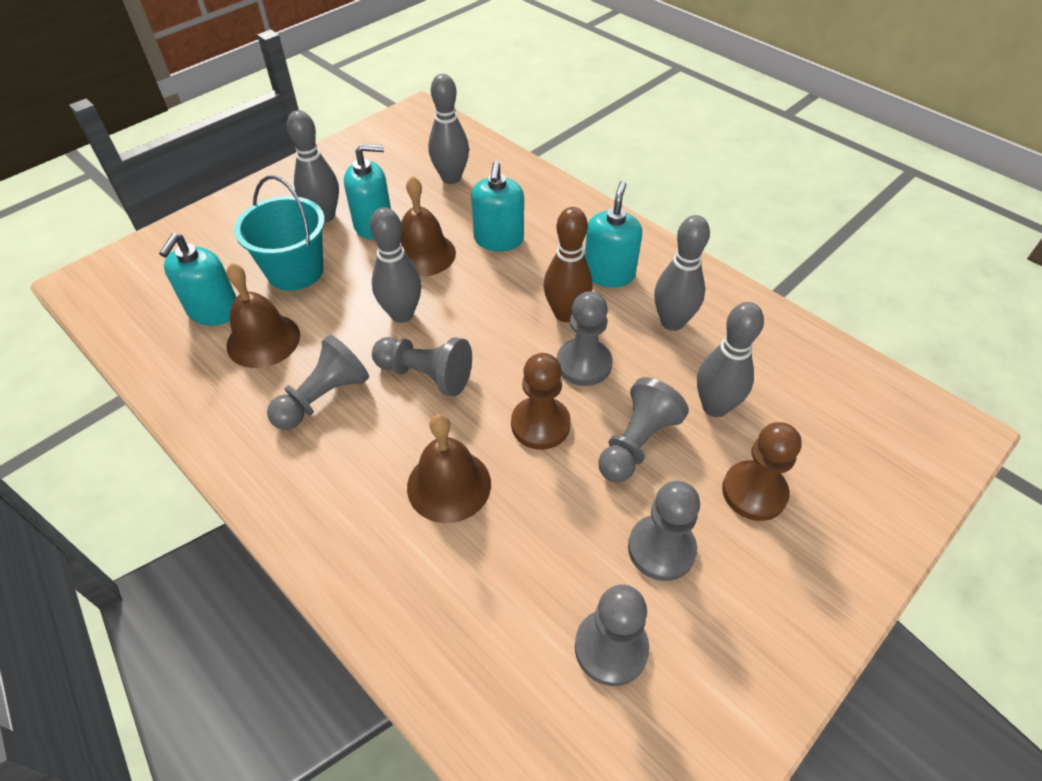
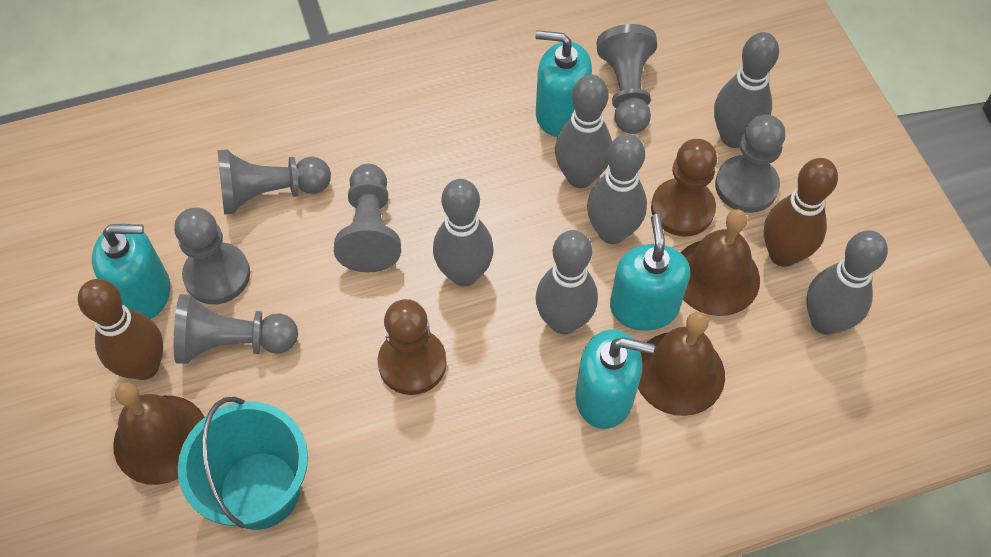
brown bowling pin: [543,207,592,322] = 1 -> [78,279,163,380] [764,158,838,267] = 2
grey bowling pin: [287,110,339,222] [370,207,421,323] [428,74,469,184] [654,215,710,331] [697,302,764,417] = 5 -> [433,179,494,286] [535,230,598,334] [555,75,612,188] [587,134,647,244] [714,32,779,148] [806,230,888,335] = 6

